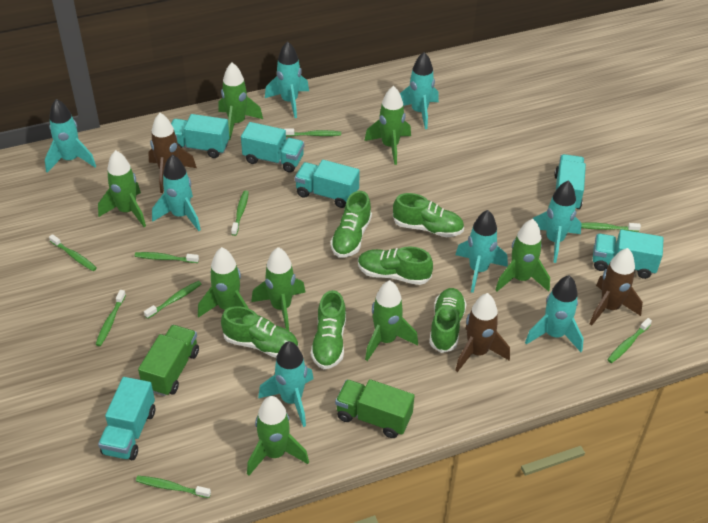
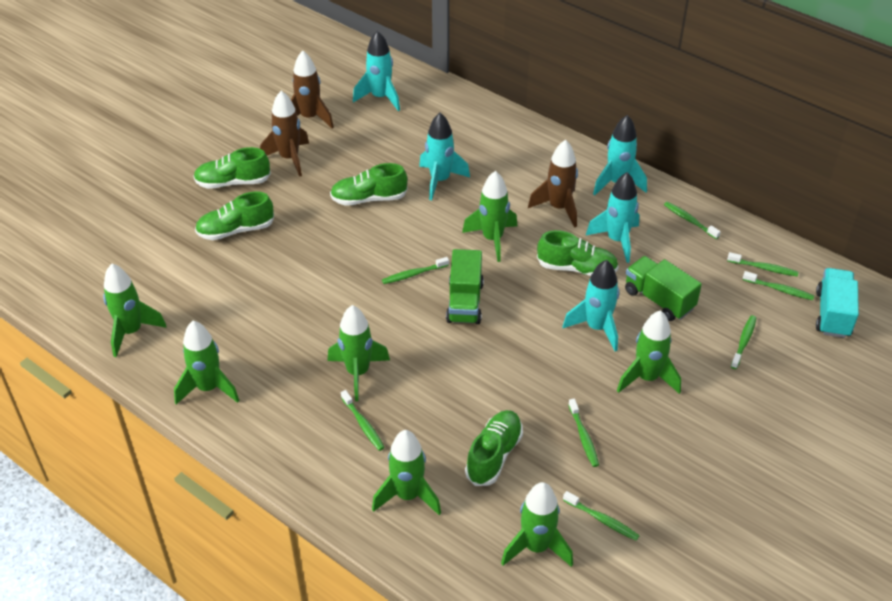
green rocket: [98,150,146,227] [198,247,249,318] [218,63,263,140] [247,396,309,476] [251,247,305,331] [364,86,411,165] [365,280,418,361] [495,219,550,291] = 8 -> [103,264,167,357] [174,321,240,404] [328,305,390,401] [372,430,441,515] [462,171,517,262] [501,482,573,567] [617,310,681,394] = 7
green shoe: [221,306,298,358] [311,290,346,369] [330,191,372,258] [358,246,433,285] [393,193,464,237] [429,288,466,353] = 6 -> [194,147,271,189] [195,192,274,240] [330,163,407,206] [465,410,523,486] [537,230,619,276] = 5
green toothbrush: [49,234,97,271] [95,290,126,346] [135,252,199,263] [136,476,211,498] [144,281,201,319] [231,190,249,236] [285,128,341,137] [581,223,641,232] [607,318,652,363] = 9 -> [341,390,385,451] [382,257,449,284] [563,491,640,541] [568,399,599,467] [664,202,721,239] [727,252,799,276] [731,315,756,369] [743,271,814,300] = 8
turquoise rocket: [45,99,96,173] [152,155,201,231] [258,341,313,427] [265,41,309,118] [400,52,439,129] [455,210,508,293] [525,275,584,352] [533,180,582,263] = 8 -> [353,31,400,111] [419,113,470,200] [563,260,619,351] [585,172,639,263] [593,115,647,195] = 5
turquoise truck: [98,377,155,460] [171,114,230,158] [241,122,304,173] [295,160,360,208] [554,154,586,209] [593,230,663,279] = 6 -> [816,268,859,338] = 1

